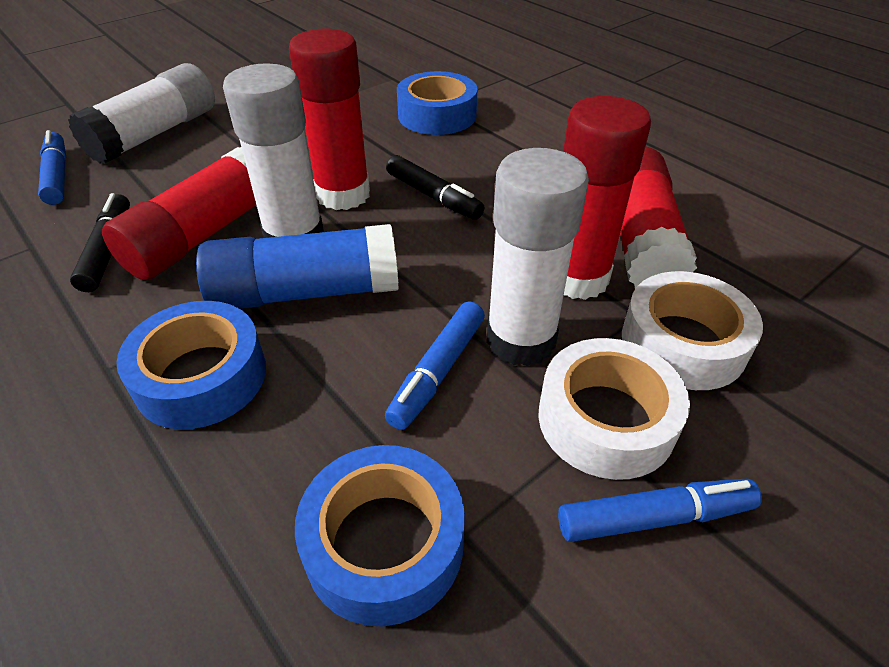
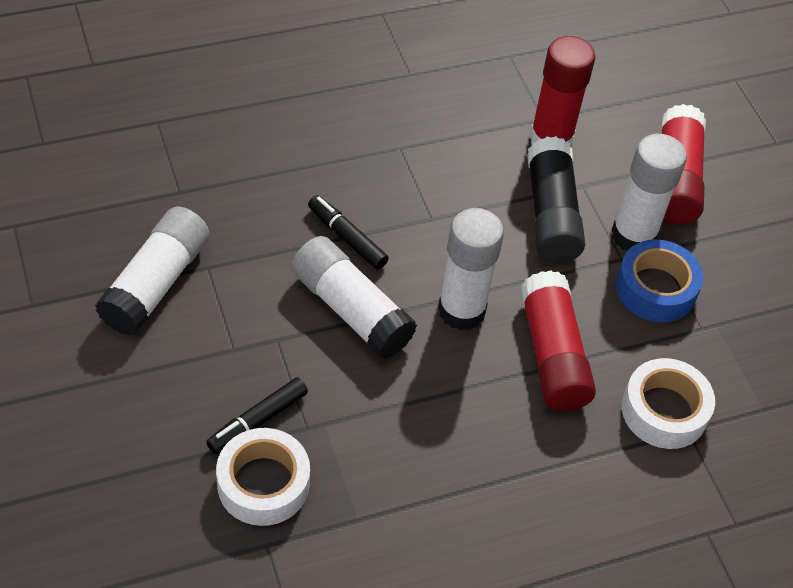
black glue stick: none = 0 -> [527,136,585,263] = 1
blue glue stick: [196,224,399,309] = 1 -> none = 0
blue marker: [38,130,66,205] [385,301,485,430] [558,479,762,542] = 3 -> none = 0
blue tape: [116,301,266,429] [295,445,465,626] [397,71,478,135] = 3 -> [616,240,703,322] = 1
red glue stick: [102,147,257,280] [289,28,370,210] [563,96,651,300] [620,147,697,289] = 4 -> [520,270,596,411] [530,36,595,147] [661,104,706,225] = 3
white glue stick: [68,63,215,164] [223,63,324,238] [486,148,589,366] = 3 -> [95,207,209,336] [292,236,417,359] [438,208,504,330] [611,134,687,251] = 4

